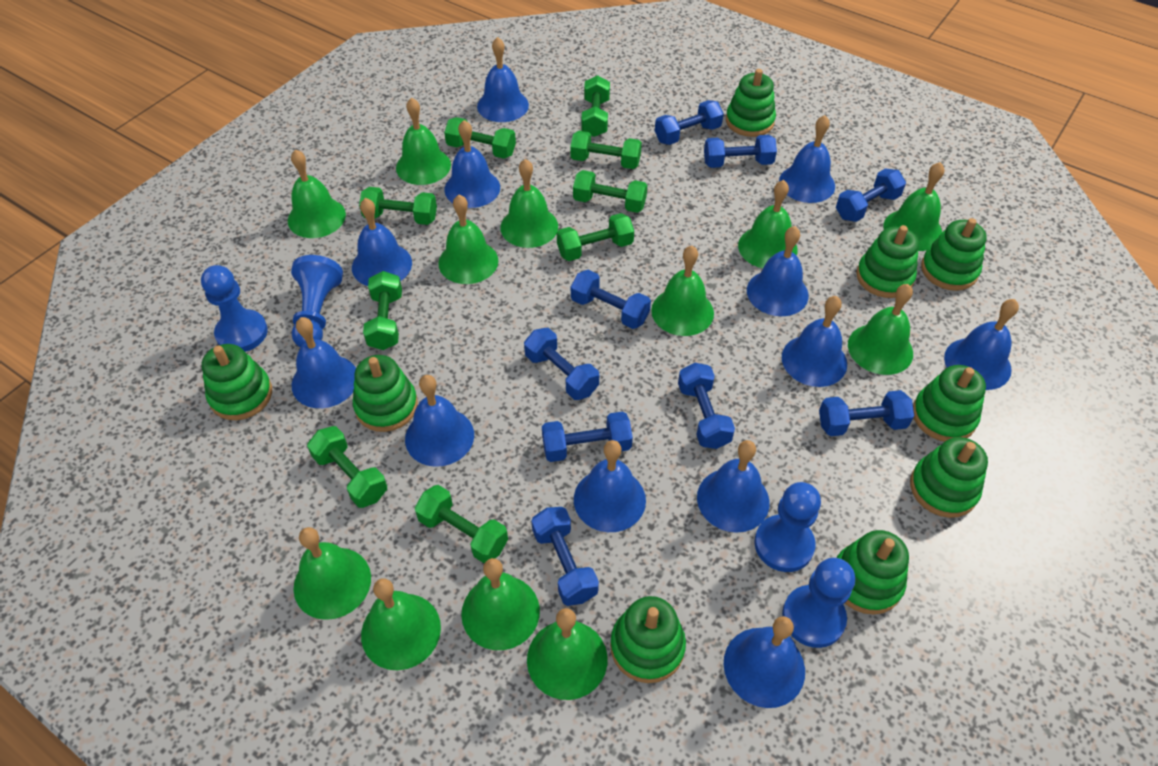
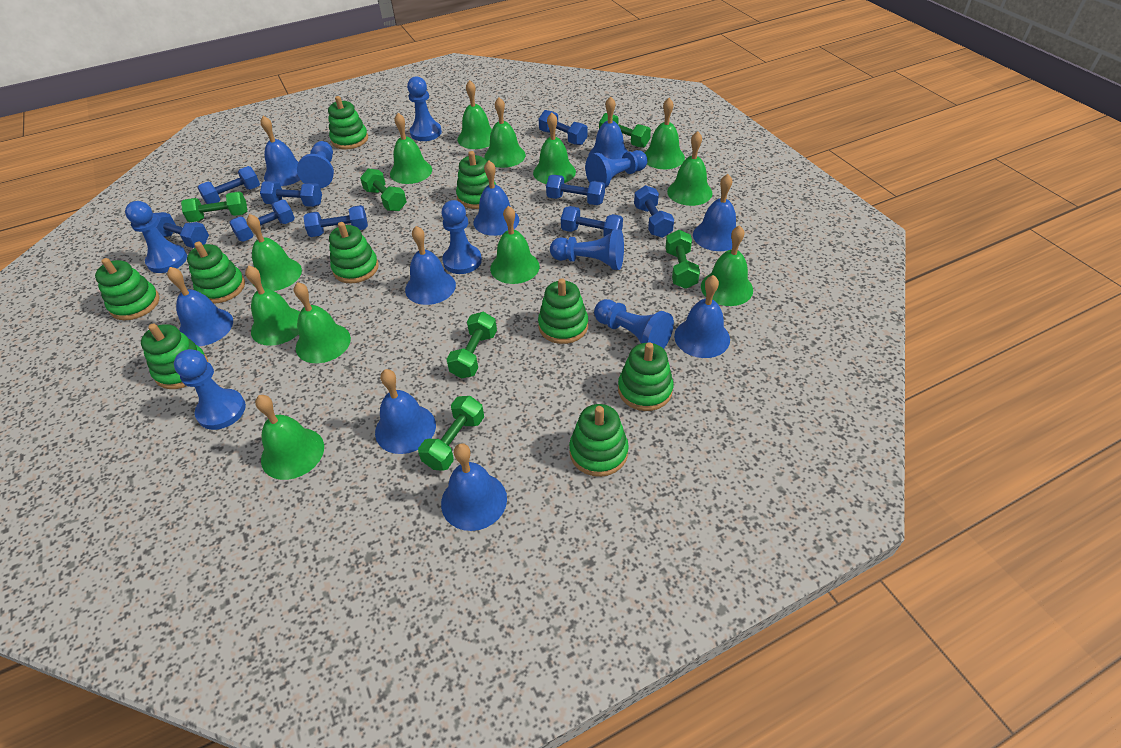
blue bell: [292,317,356,408] [352,198,412,286] [405,375,474,467] [444,120,500,208] [477,37,529,122] [574,440,646,532] [697,440,770,533] [724,616,805,708] [747,226,809,316] [779,115,835,203] [782,296,847,387] [944,299,1019,390] = 12 -> [167,267,233,346] [261,116,300,186] [375,369,436,454] [405,226,456,305] [441,443,507,531] [473,160,519,236] [588,96,628,159] [674,275,730,358] [693,174,736,251] = 9
blue pawn: [201,265,268,352] [291,255,343,347] [754,482,821,572] [782,558,855,648] = 4 -> [125,201,187,273] [174,349,246,430] [297,141,334,188] [407,76,442,141] [441,200,482,274] [550,229,624,270] [585,150,648,188] [594,299,674,349] = 8
green dumbbell: [307,426,387,508] [359,187,437,225] [363,271,402,350] [415,485,508,564] [444,117,516,159] [557,213,634,261] [570,131,642,169] [573,170,647,213] [581,75,610,137] = 9 -> [181,191,248,222] [360,168,407,211] [418,396,484,471] [446,312,497,379] [599,113,651,148] [665,230,700,289] = 6

